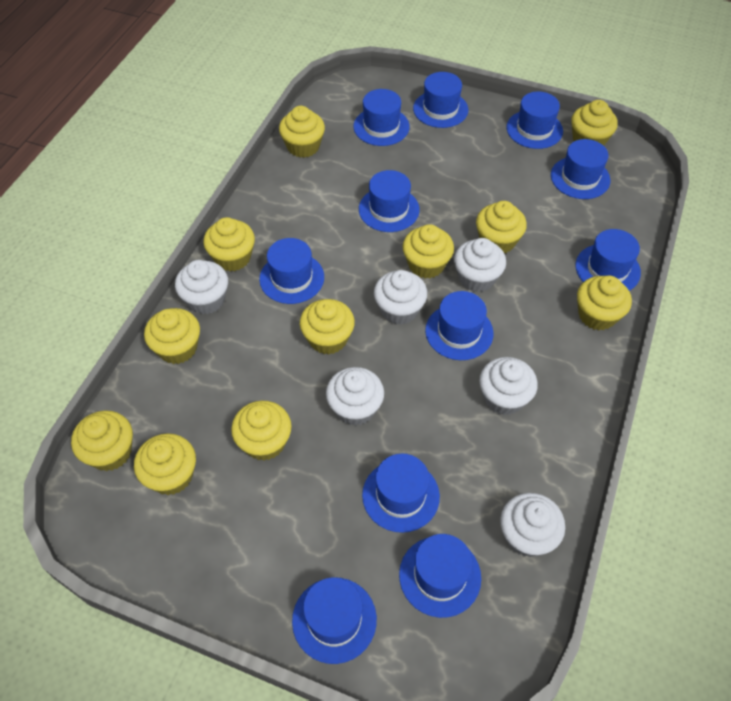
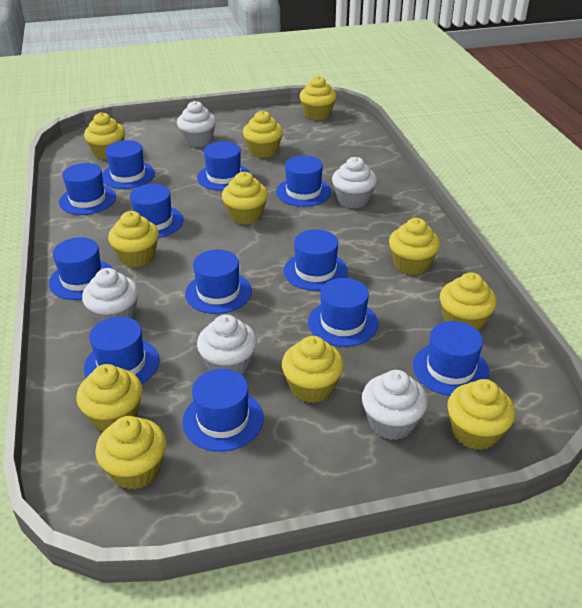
blue hat: [259,238,324,304] [292,577,377,664] [353,89,410,146] [359,170,420,232] [362,454,440,533] [399,534,481,618] [413,72,468,128] [425,291,494,360] [506,91,563,149] [551,139,610,199] [576,229,641,291] = 11 -> [49,237,113,300] [59,163,116,215] [84,317,160,384] [102,140,155,189] [130,184,183,238] [182,369,264,452] [185,250,252,314] [197,141,251,191] [276,156,331,207] [284,229,348,291] [308,278,378,347] [413,321,490,396] = 12
white cupcake: [175,260,228,315] [326,367,384,426] [374,270,427,325] [454,238,506,292] [479,357,538,415] [500,493,565,557] = 6 -> [82,268,139,324] [177,101,216,147] [197,314,257,375] [332,157,377,209] [362,370,428,440] = 5

